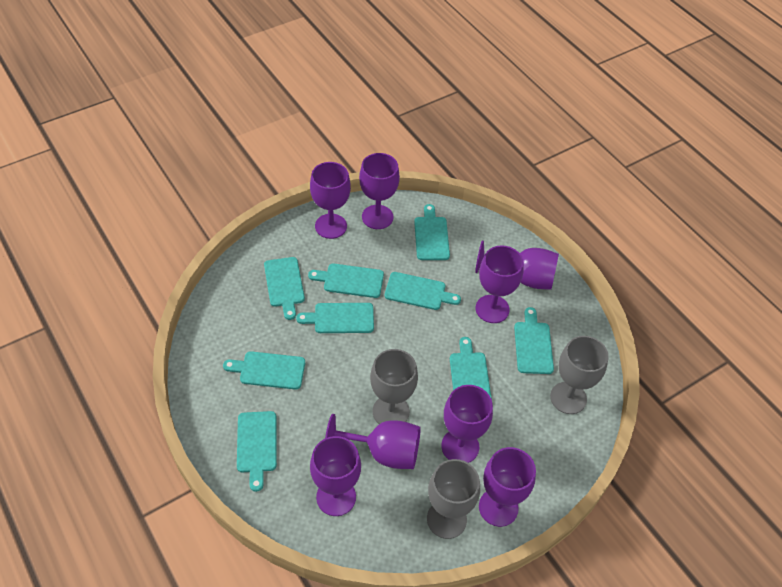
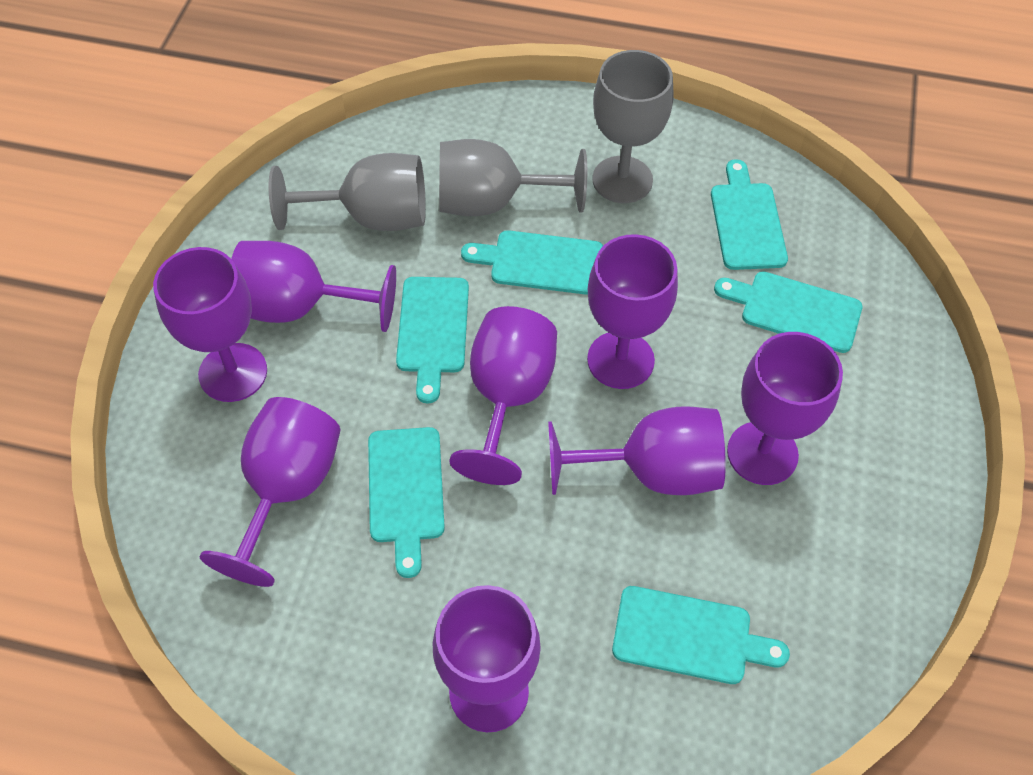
turquoise cutting board: [223,351,305,390] [237,411,277,492] [264,257,305,320] [296,303,374,333] [308,264,384,298] [385,272,461,310] [414,204,450,260] [450,337,492,399] [514,307,554,374] = 9 -> [368,427,445,578] [396,277,469,404] [461,230,603,295] [612,586,790,684] [711,159,788,270] [714,271,862,353] = 6

